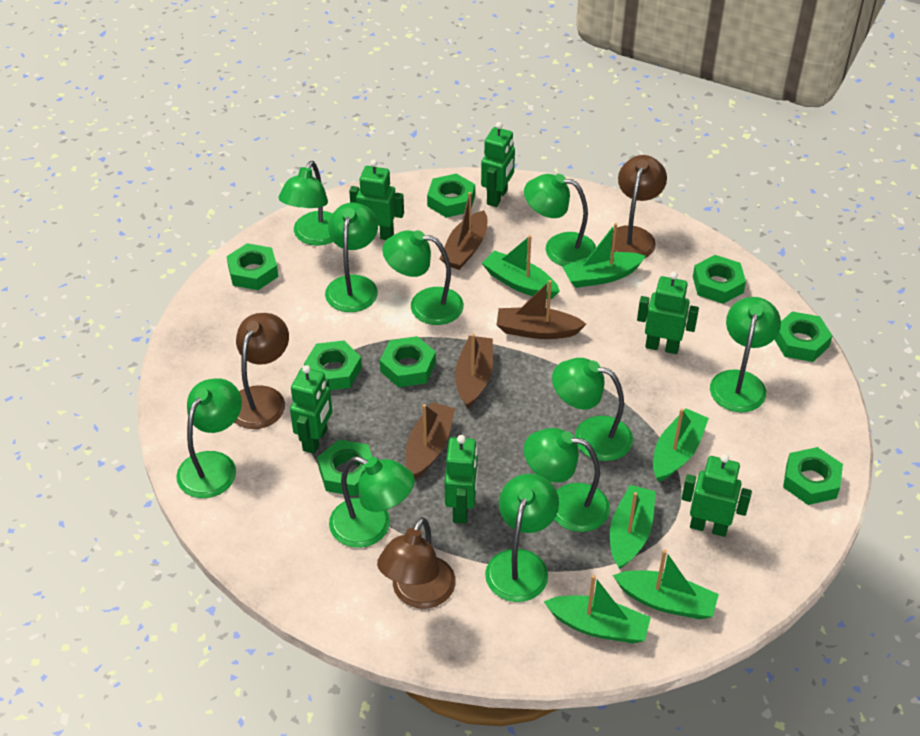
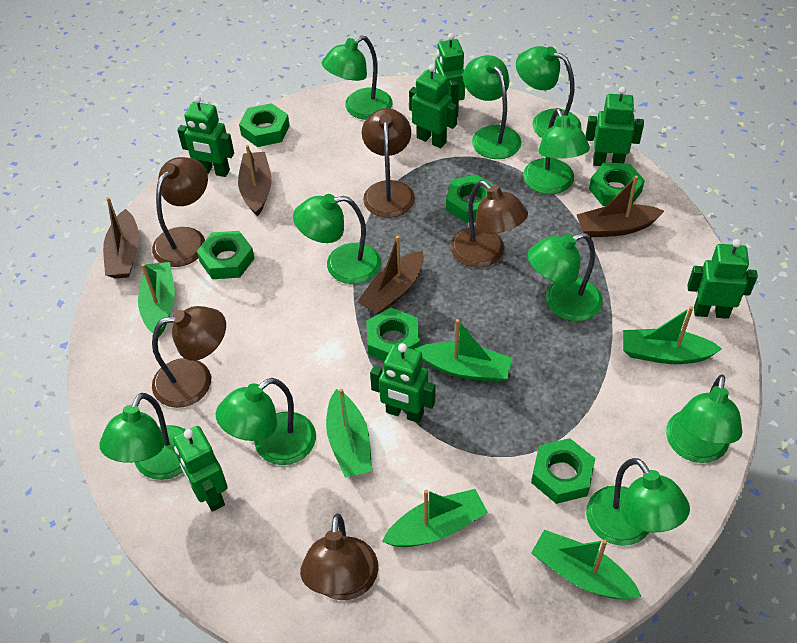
brown lamp: [235,313,289,429] [377,517,456,609] [611,155,667,259] = 3 -> [152,157,208,267] [152,306,226,408] [300,513,378,600] [362,108,415,218] [450,180,528,268] = 5
green nut: [226,243,278,290] [304,340,362,390] [317,439,372,496] [380,336,436,387] [427,173,475,218] [693,255,746,304] [774,311,832,362] [783,447,843,505] = 8 -> [197,231,255,279] [239,103,290,147] [366,308,420,361] [446,174,494,223] [531,438,595,504] [589,162,645,206] = 6
green robot: [290,365,332,454] [349,160,404,240] [445,435,478,524] [481,122,515,207] [637,272,699,354] [681,454,752,537] = 6 -> [173,426,228,512] [177,96,234,177] [370,343,435,423] [409,64,457,148] [435,33,465,117] [585,87,644,166] [687,239,758,319] = 7

